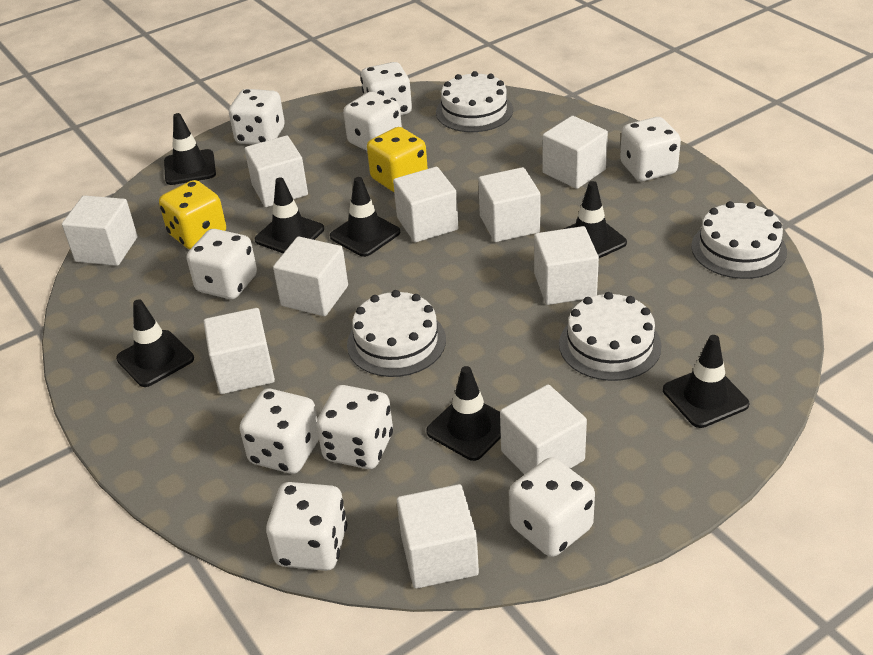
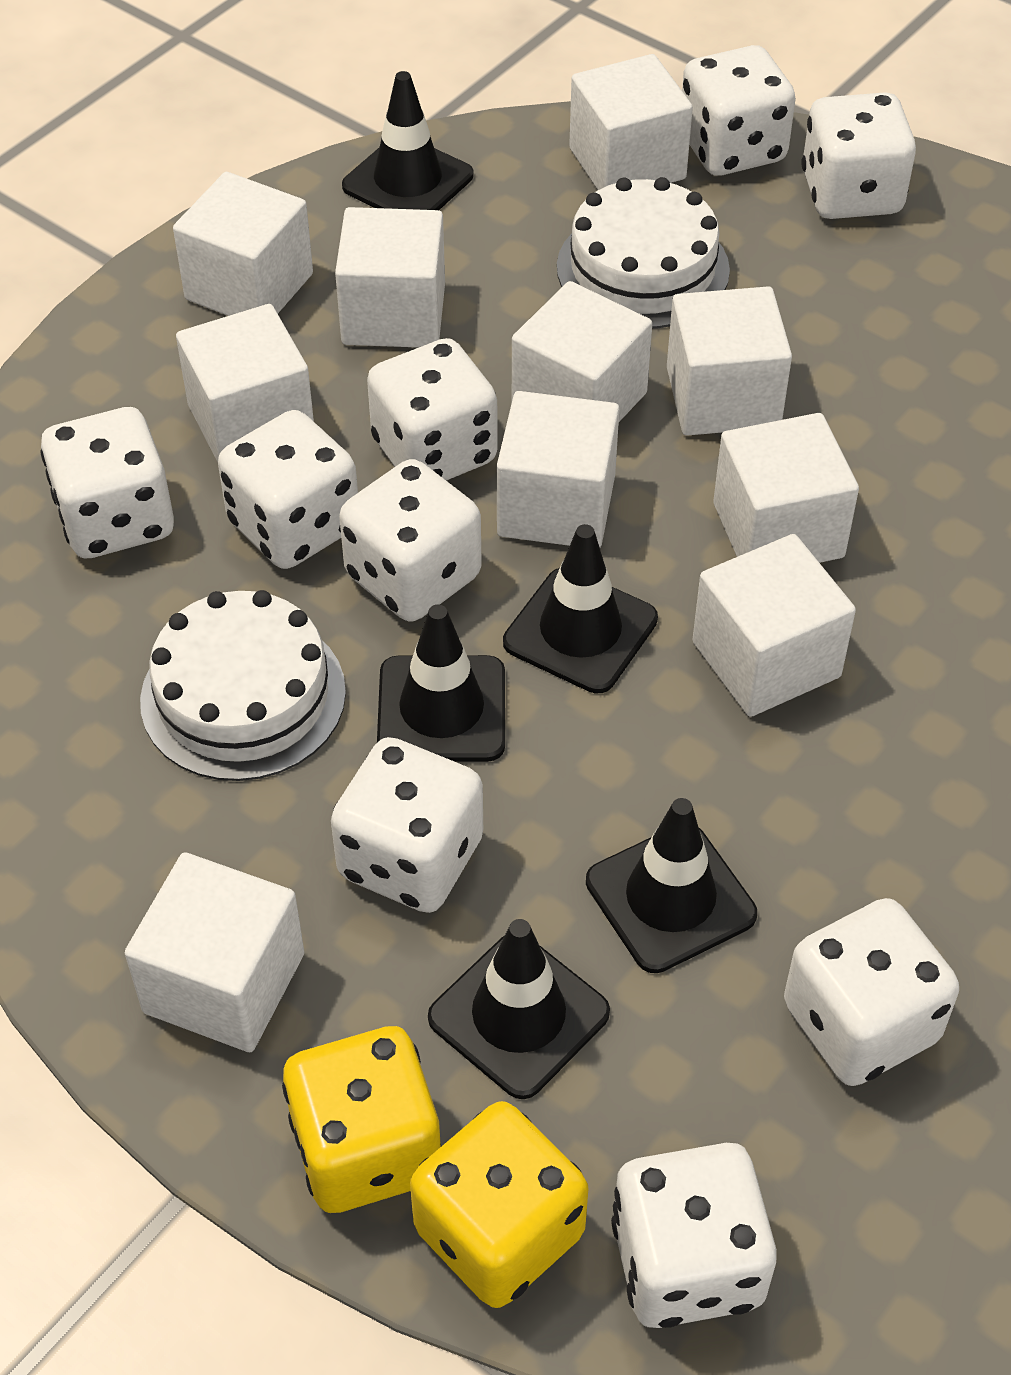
black traffic cone: [116,299,194,387] [164,113,216,185] [255,177,324,253] [330,177,400,257] [426,366,501,461] [564,181,627,258] [663,335,749,428] = 7 -> [342,71,473,210] [377,605,505,762] [428,919,610,1099] [503,524,658,693] [586,798,757,973] = 5
white cake: [347,290,446,377] [436,71,513,132] [559,292,662,381] [691,201,787,279] = 4 -> [140,590,346,781] [557,177,730,329] = 2

